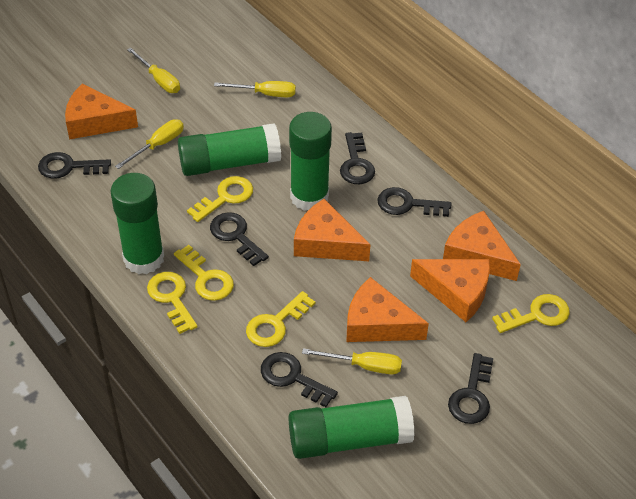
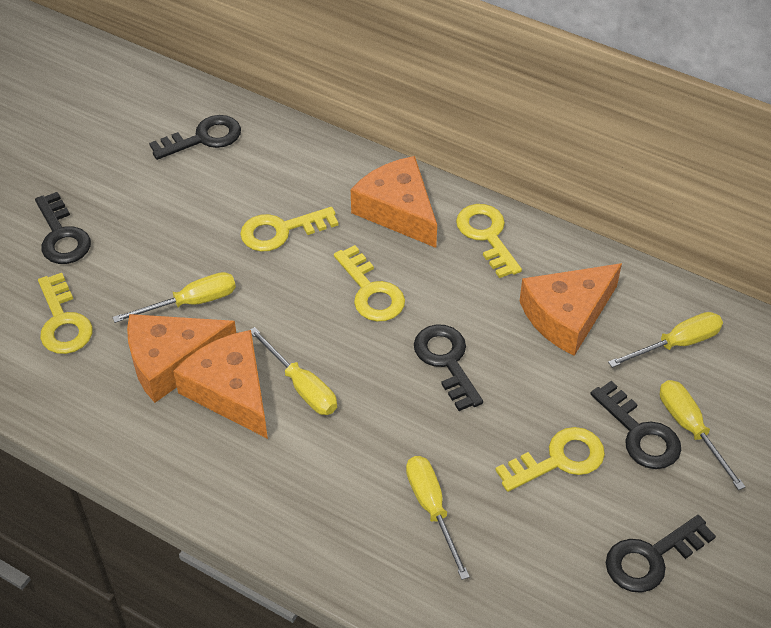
black key: [38,152,111,179] [210,212,269,266] [261,352,338,407] [340,132,375,184] [377,187,451,217] [448,353,493,424] = 6 -> [35,192,91,264] [149,115,241,160] [414,324,483,411] [590,381,681,469] [606,515,716,593] = 5
green glue stick: [110,173,164,274] [178,123,281,176] [289,112,332,211] [289,396,415,459] = 4 -> none = 0
orange cheese: [65,84,138,139] [294,199,371,261] [346,277,429,342] [410,259,490,322] [443,211,521,281] = 5 -> [127,314,236,403] [173,330,268,439] [351,156,437,248] [519,263,622,356] = 4
yellow screwdriver: [115,119,184,169] [127,48,180,93] [214,81,296,97] [302,348,402,374] = 4 -> [112,272,236,323] [250,327,337,415] [406,456,470,580] [608,312,723,368] [660,380,745,490] = 5

